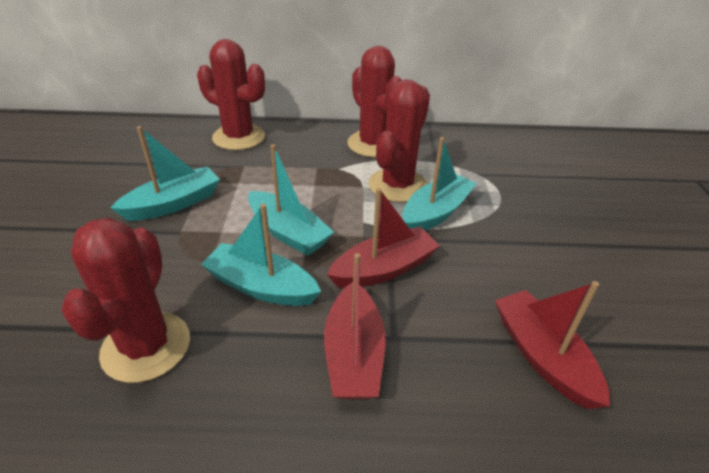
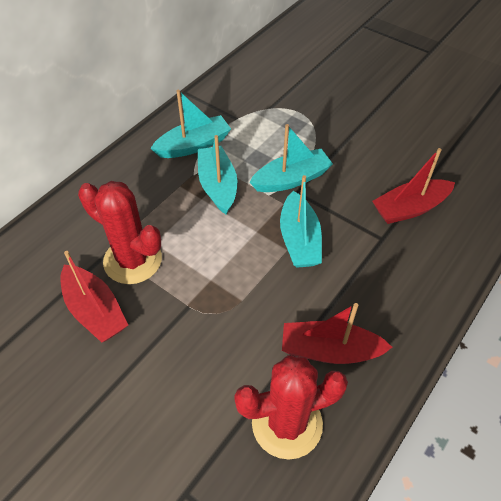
red cactus: [61,218,190,383] [197,39,265,150] [347,46,402,157] [368,80,430,202] = 4 -> [78,181,162,284] [234,355,348,460] = 2

